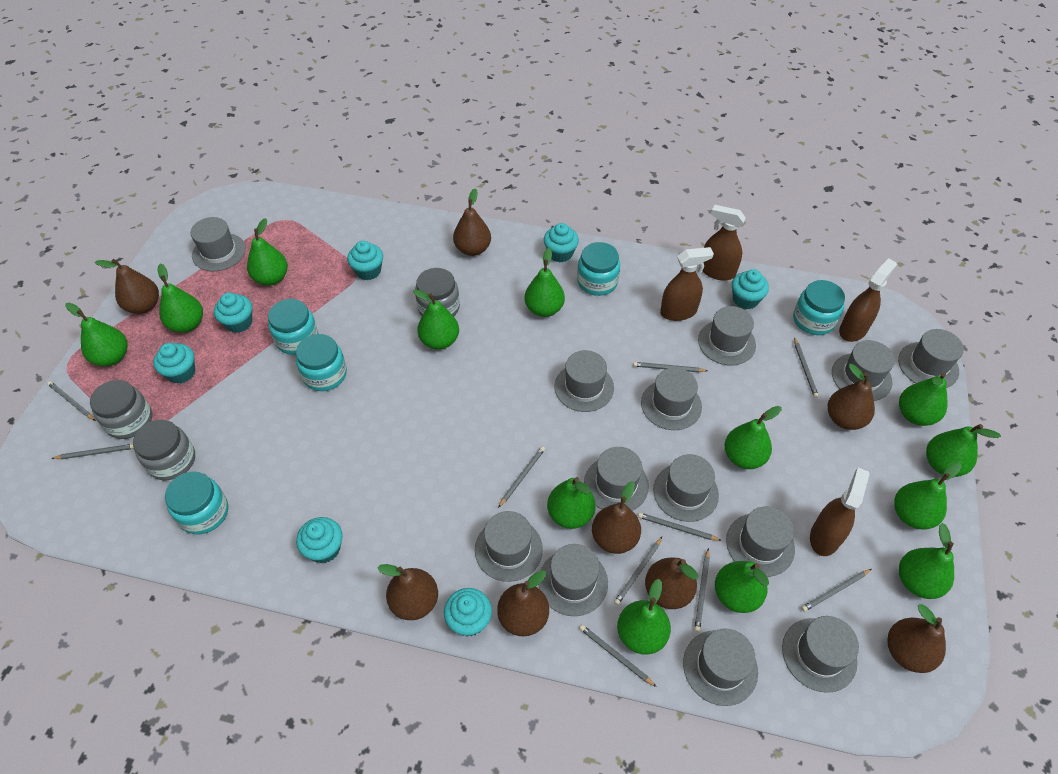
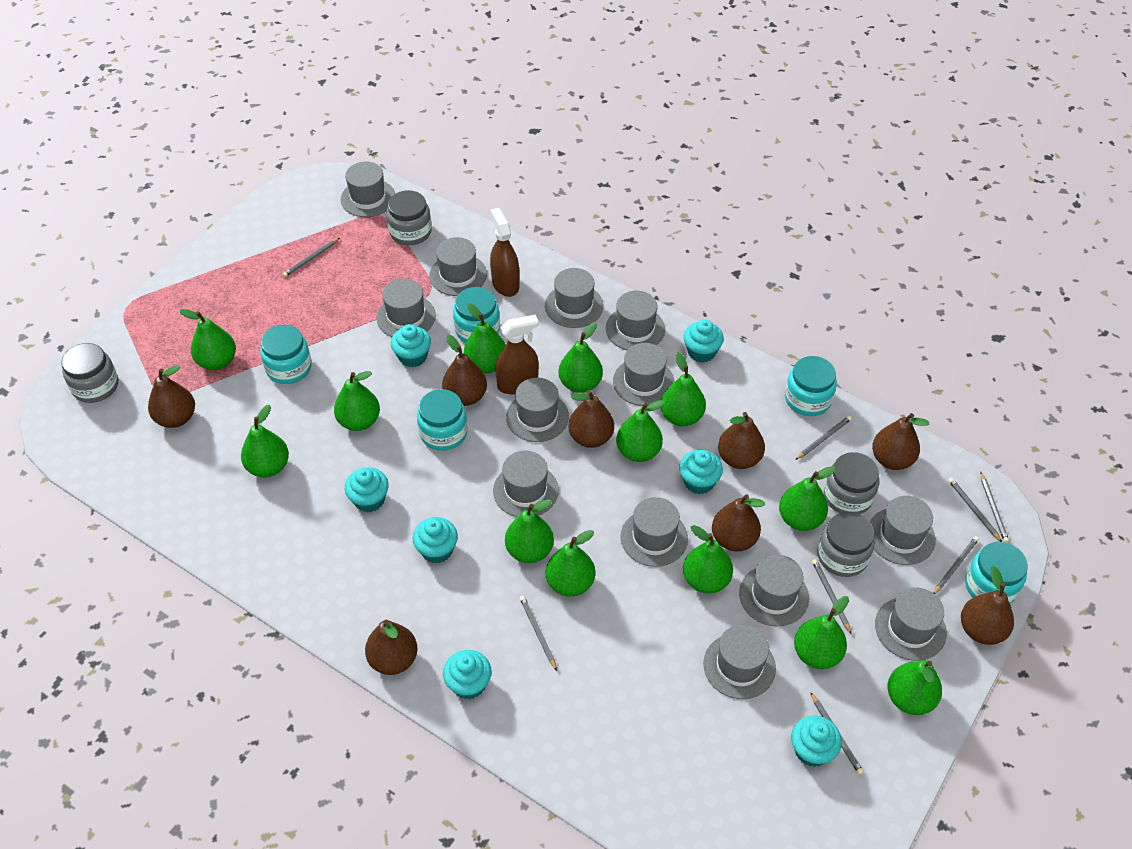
brown spray bottle: [660,247,714,321] [703,205,746,281] [810,467,869,556] [839,258,897,342] = 4 -> [490,208,520,297] [495,315,539,394] = 2
grey jar: [90,380,152,439] [133,419,195,480] [415,268,460,316] = 3 -> [61,343,118,403] [387,190,432,245] [817,512,875,577] [824,452,879,514] = 4
grey pencil: [47,381,96,421] [51,444,134,459] [498,446,545,508] [580,625,656,687] [614,537,662,605] [633,362,708,373] [638,513,722,541] [694,548,710,632] [794,337,819,398] [801,569,872,612] = 10 -> [283,238,340,277] [520,596,557,671] [795,416,852,460] [810,692,863,775] [812,559,852,635] [933,536,979,594] [948,478,1002,542] [980,472,1009,543] = 8

